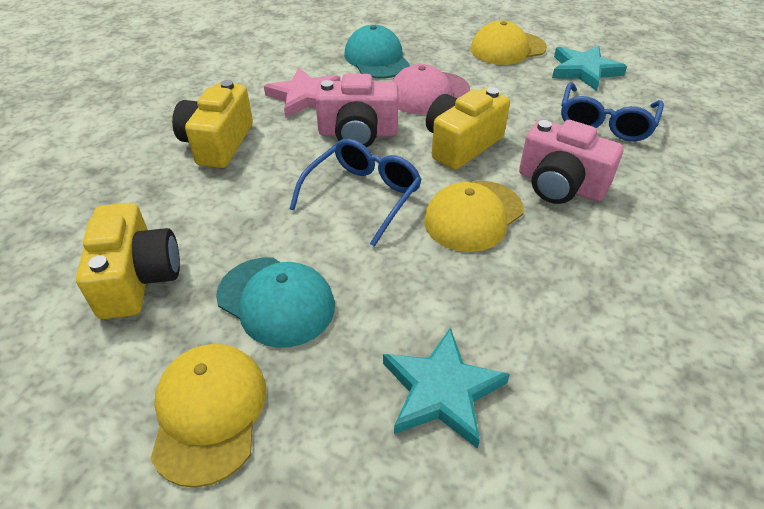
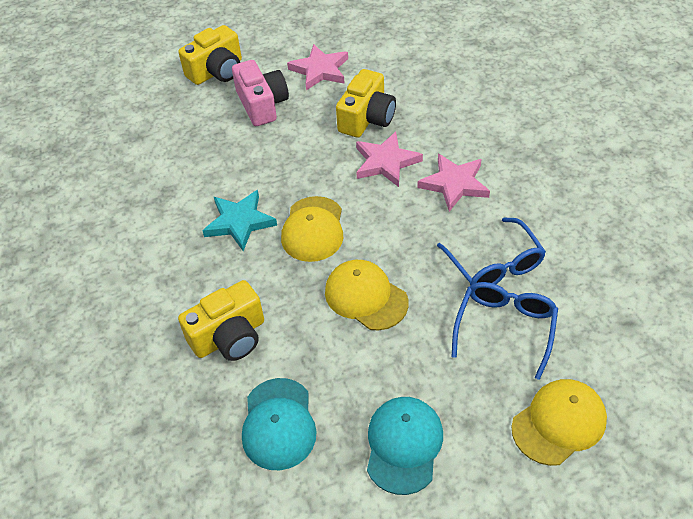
pink camera: [315,74,398,147] [519,119,623,204] = 2 -> [232,60,289,126] = 1
pink cap: [393,64,470,114] = 1 -> none = 0
pink star: [264,68,340,118] = 1 -> [287,44,348,90] [356,132,423,187] [417,154,490,212] = 3
turquoise star: [383,327,510,449] [552,45,627,91] = 2 -> [202,190,277,251] = 1

